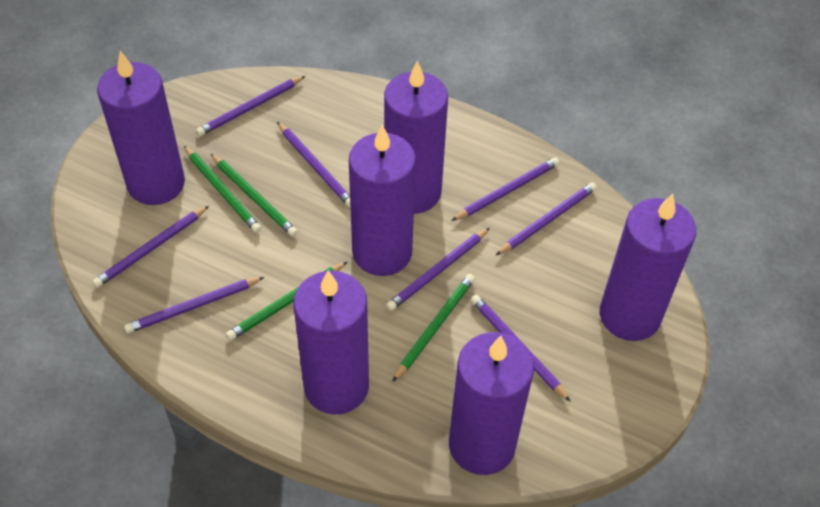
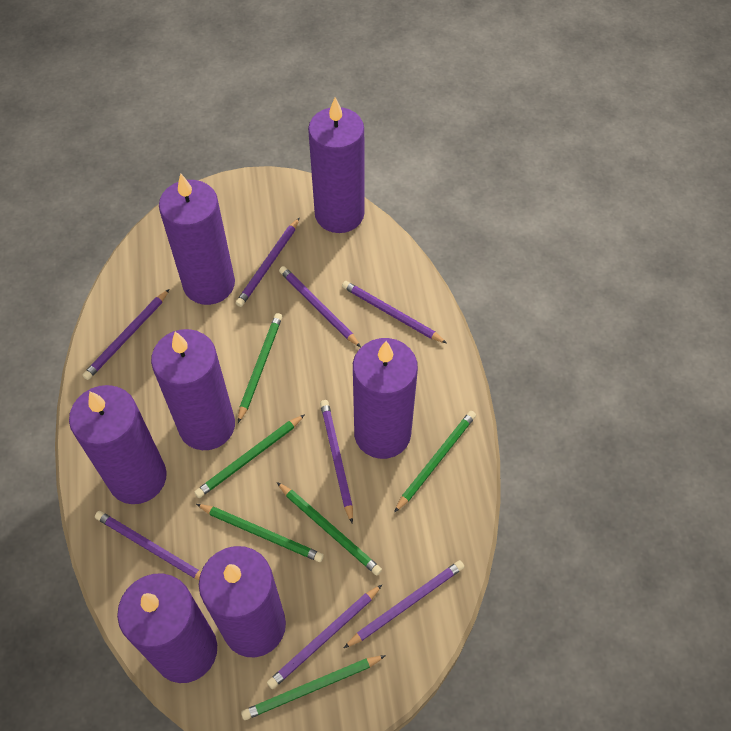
green pencil: [184,146,261,233] [211,154,298,236] [226,262,347,340] [392,274,475,382] = 4 -> [194,414,305,498] [196,504,324,562] [238,313,282,423] [241,655,386,720] [277,482,382,575] [394,411,476,513] = 6
purple candle: [97,51,185,205] [294,271,369,415] [349,125,416,276] [384,60,448,214] [449,332,534,475] [600,194,696,341] = 6 -> [69,385,166,504] [117,573,217,683] [151,329,235,450] [159,173,235,305] [199,546,286,657] [308,97,364,233] [353,338,418,459] = 7

